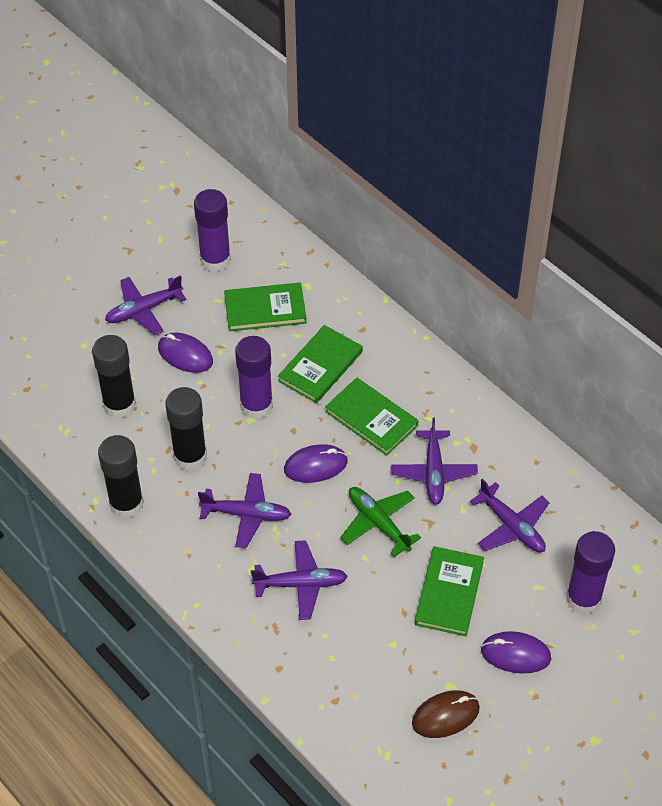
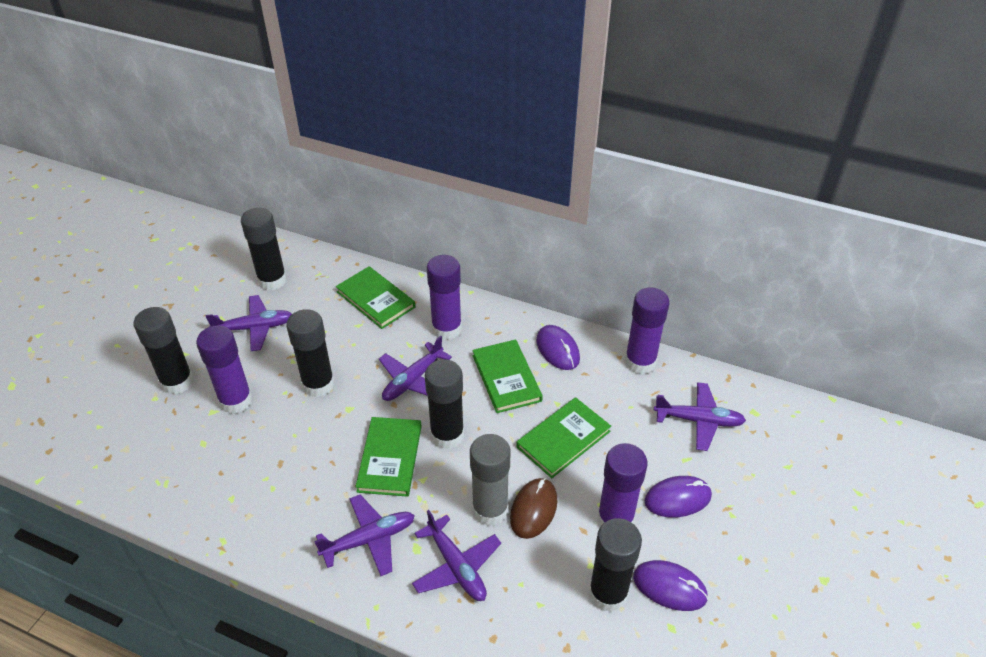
black glue stick: [92,335,136,418] [98,435,144,519] [165,387,207,471] = 3 -> [134,307,194,394] [241,208,287,291] [286,309,335,397] [425,359,464,449] [589,518,642,612] = 5
green plane: [340,487,421,557] = 1 -> none = 0
grey glue stick: none = 0 -> [470,434,511,526] = 1
purple glue stick: [194,189,231,272] [235,336,273,419] [566,531,615,615] = 3 -> [196,325,253,414] [427,255,462,340] [597,443,648,527] [625,287,669,374] = 4

